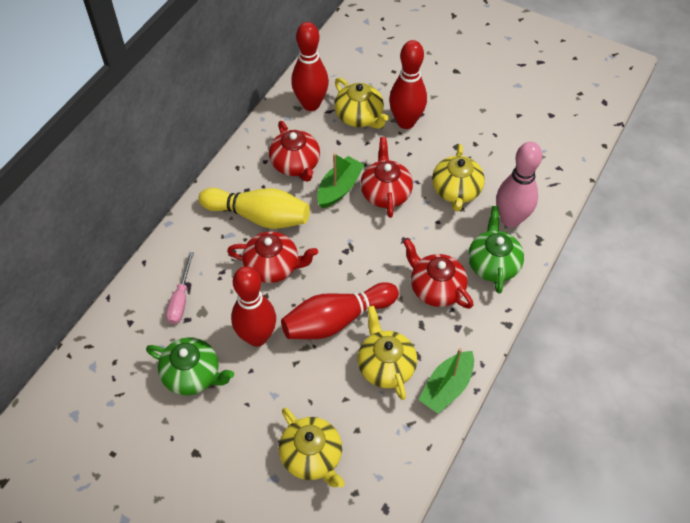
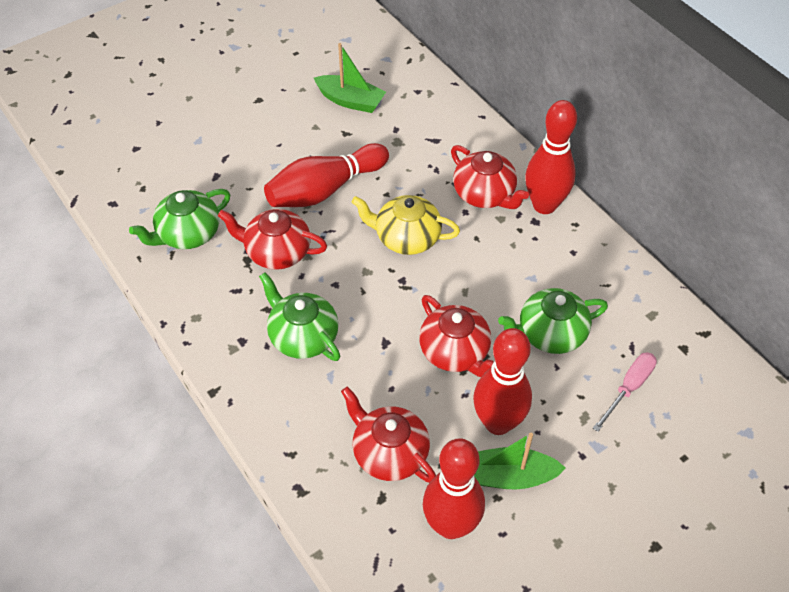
green teapot: [146,337,234,395] [468,206,524,294] = 2 -> [129,189,230,249] [259,272,340,361] [498,288,608,354] = 3
pink bowling pin: [496,142,542,228] = 1 -> none = 0
yellow bowling pin: [198,188,310,229] = 1 -> none = 0
yellow teapot: [279,408,345,487] [335,78,389,129] [358,306,417,400] [432,144,485,211] = 4 -> [352,195,460,255] = 1

